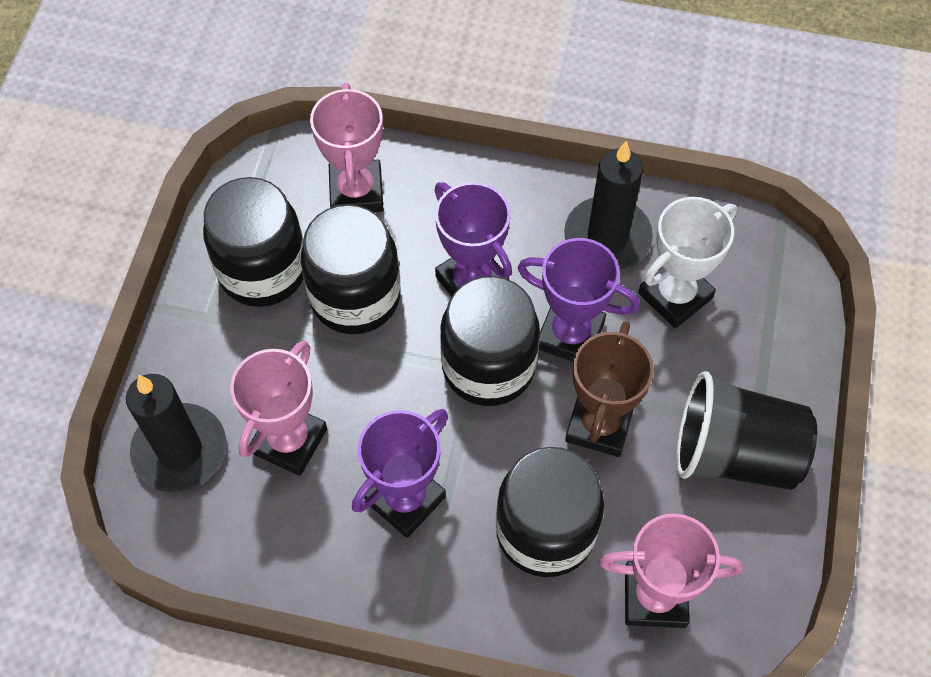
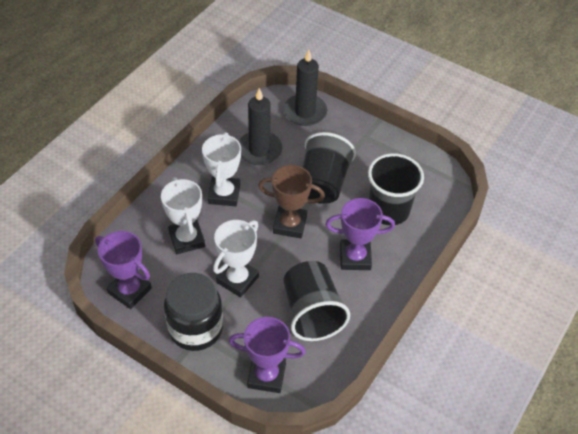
black cup: [676,371,817,490] = 1 -> [284,261,350,341] [303,132,356,204] [368,153,424,225] = 3
black jar: [203,177,304,307] [301,204,400,334] [440,276,540,406] [496,447,604,577] = 4 -> [164,273,223,351] = 1
pink trophy: [230,340,327,476] [310,83,383,212] [599,514,743,628] = 3 -> none = 0
white trophy: [638,197,737,328] = 1 -> [161,177,205,254] [202,132,241,206] [213,220,259,297] = 3

